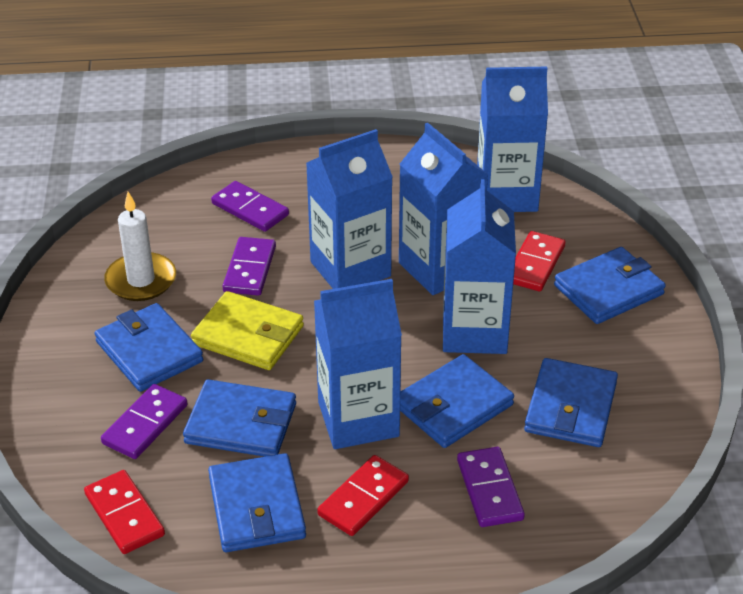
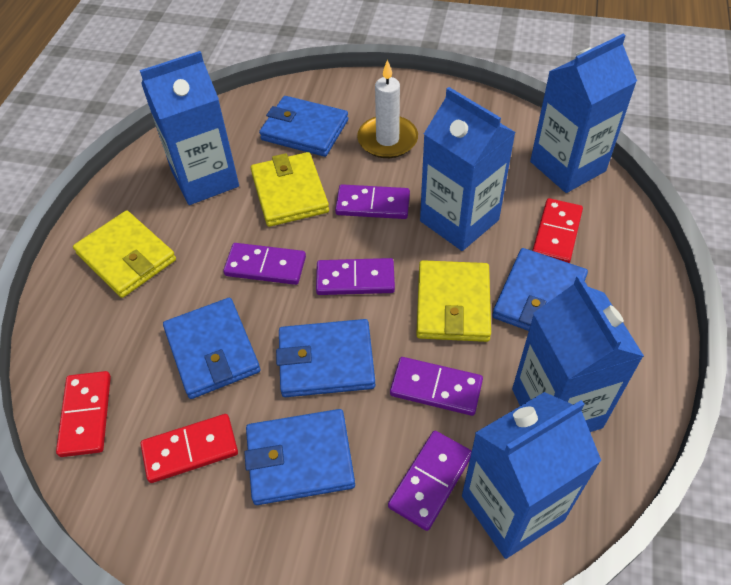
blue wallet: [94,303,203,392] [183,379,296,457] [208,453,306,552] [400,354,514,448] [524,358,618,447] [554,247,666,324] = 6 -> [163,298,260,399] [244,409,355,505] [259,96,348,157] [276,319,375,397] [492,248,588,331] = 5
purple domino: [101,384,188,459] [211,181,289,232] [222,237,276,296] [457,447,525,527] = 4 -> [223,243,306,285] [316,258,395,295] [335,184,410,219] [388,431,472,531] [390,357,483,416] = 5
yellow wallet: [191,291,304,370] = 1 -> [73,211,176,298] [251,152,329,227] [416,260,491,342] = 3

